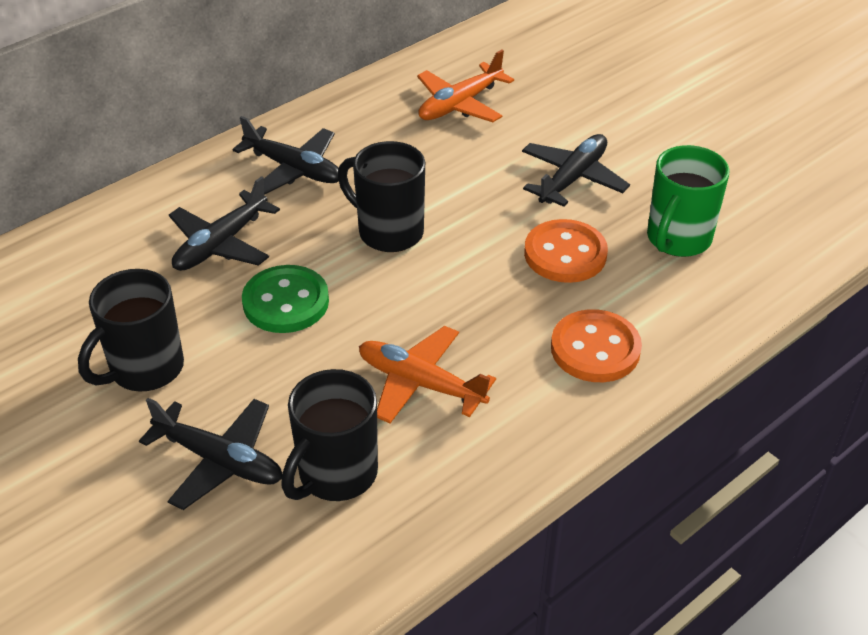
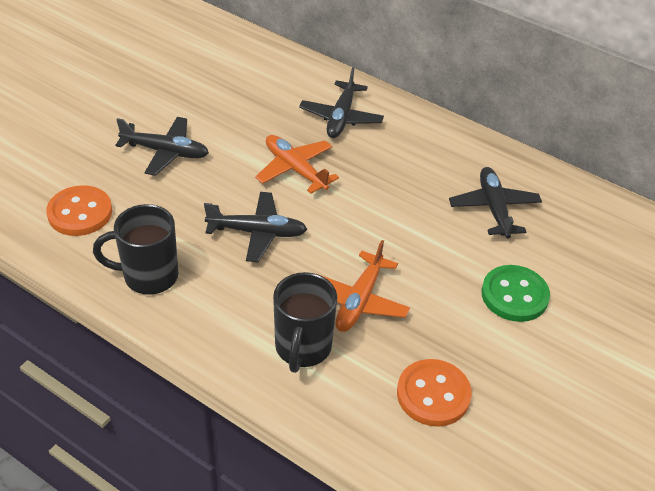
black mug: [78,269,184,392] [281,369,378,501] [338,141,425,252] = 3 -> [93,204,179,295] [273,272,337,373] = 2
green mug: [647,145,730,257] = 1 -> none = 0

